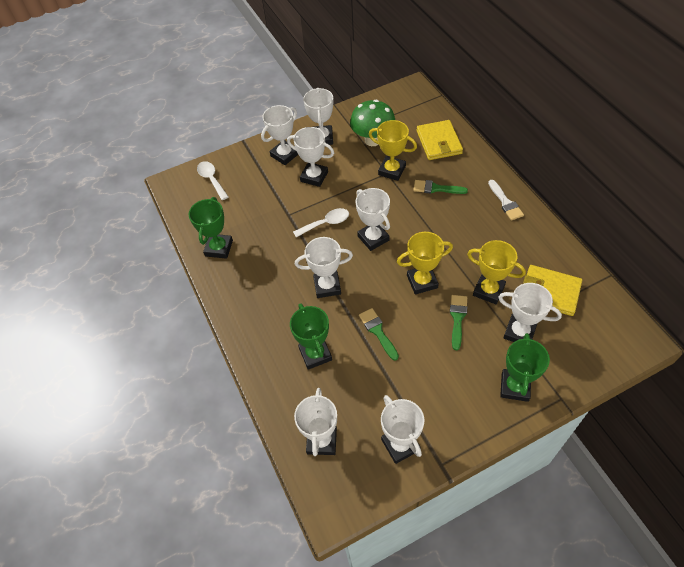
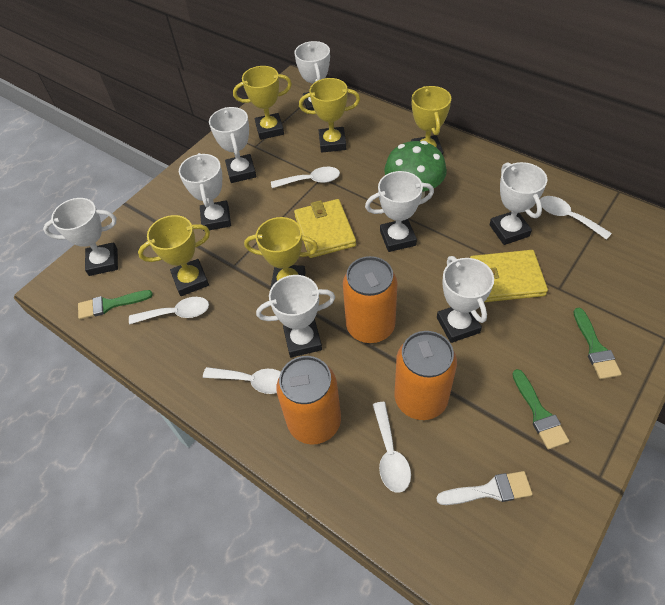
green trophy: [189,197,233,259] [290,303,332,370] [500,333,550,402] = 3 -> none = 0
orange can: none = 0 -> [276,356,341,445] [343,256,397,343] [394,331,457,420] = 3
white spoon: [197,161,229,200] [293,208,349,237] = 2 -> [129,297,209,325] [203,367,281,394] [271,167,340,188] [373,402,411,493] [540,196,612,240] = 5
yellow trophy: [369,120,417,181] [397,232,453,294] [467,240,526,304] = 3 -> [138,215,210,296] [233,66,292,140] [244,217,318,290] [299,78,360,153] [411,86,451,155] = 5

